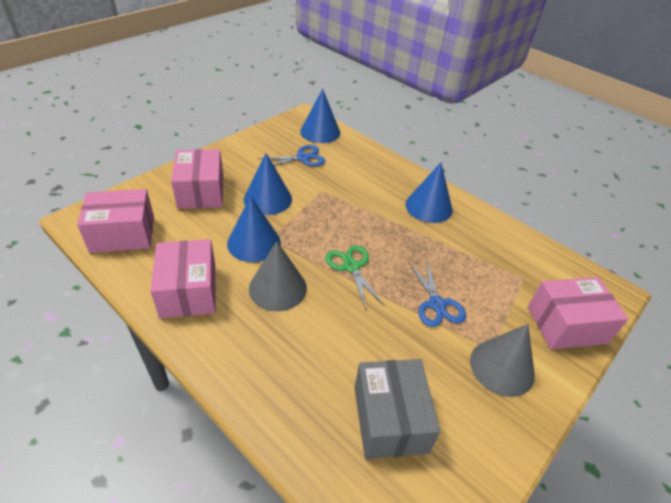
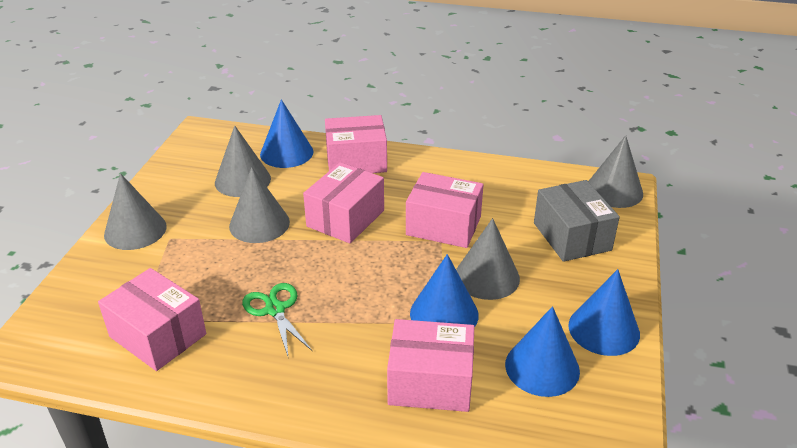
blue scissors: [258,145,325,166] [409,261,466,327] = 2 -> none = 0
grey cone: [249,241,307,311] [470,324,535,397] = 2 -> [104,173,167,250] [215,126,271,197] [229,167,290,243] [456,218,520,300] [588,135,643,208] = 5
pink box: [77,189,154,253] [150,239,216,319] [171,149,223,209] [528,277,628,350] = 4 -> [98,268,206,371] [303,162,384,243] [325,115,387,173] [387,319,475,412] [406,172,483,248] = 5

